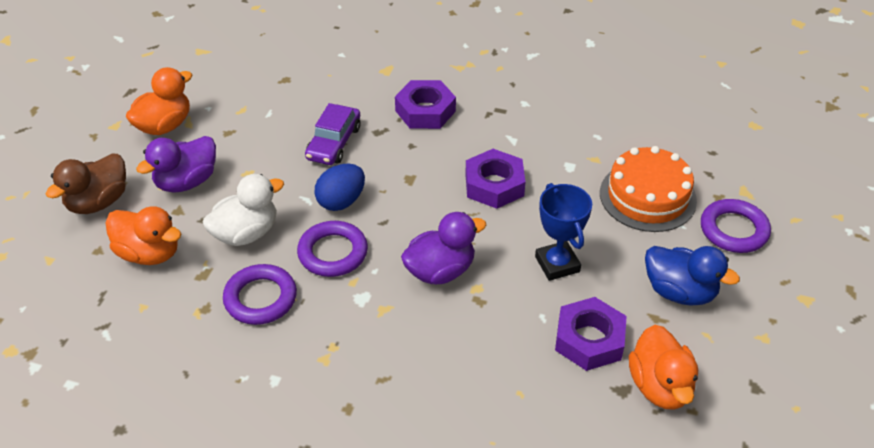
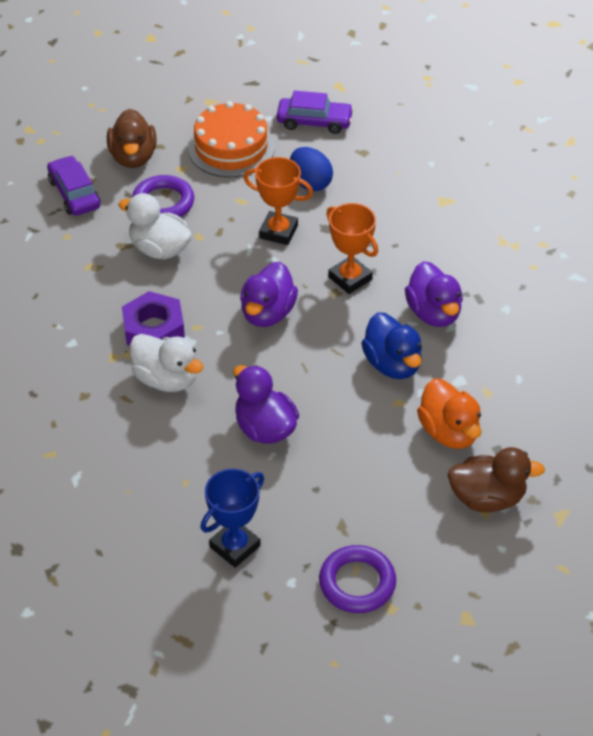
brown duck: [46,153,126,214] = 1 -> [107,109,157,168] [448,447,545,512] = 2
orange duck: [106,207,182,265] [126,67,192,135] [629,325,698,410] = 3 -> [417,378,481,449] = 1
orange trophy: none = 0 -> [243,157,313,245] [326,203,378,294] = 2
purple car: [305,103,361,165] = 1 -> [47,155,101,216] [277,91,354,134] = 2
purple duck: [136,136,216,192] [401,212,486,284] = 2 -> [233,365,299,444] [240,262,298,327] [405,261,463,327] = 3
purple nut: [395,80,456,129] [465,149,526,209] [555,297,627,371] = 3 -> [122,291,185,346] = 1
purple ring: [223,264,297,325] [297,221,368,277] [701,199,771,253] = 3 -> [132,175,194,217] [319,545,396,613] = 2
white duck: [203,174,284,246] = 1 -> [119,193,192,260] [130,334,204,392] = 2

